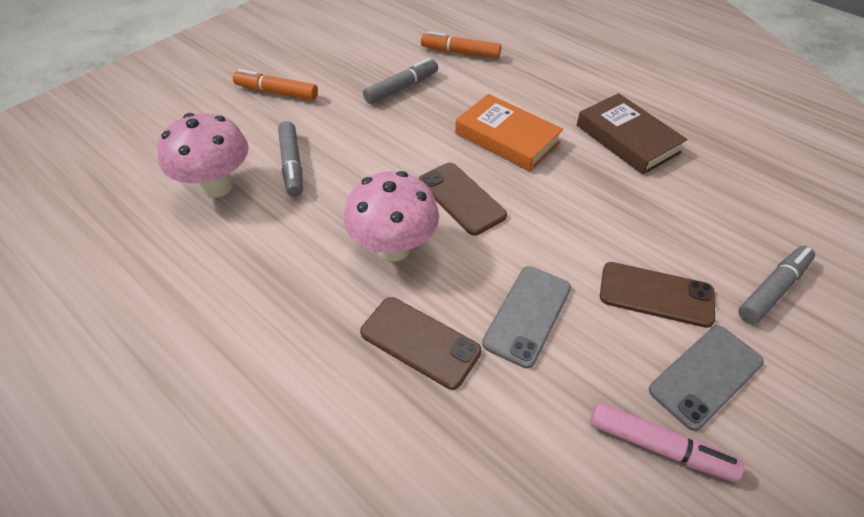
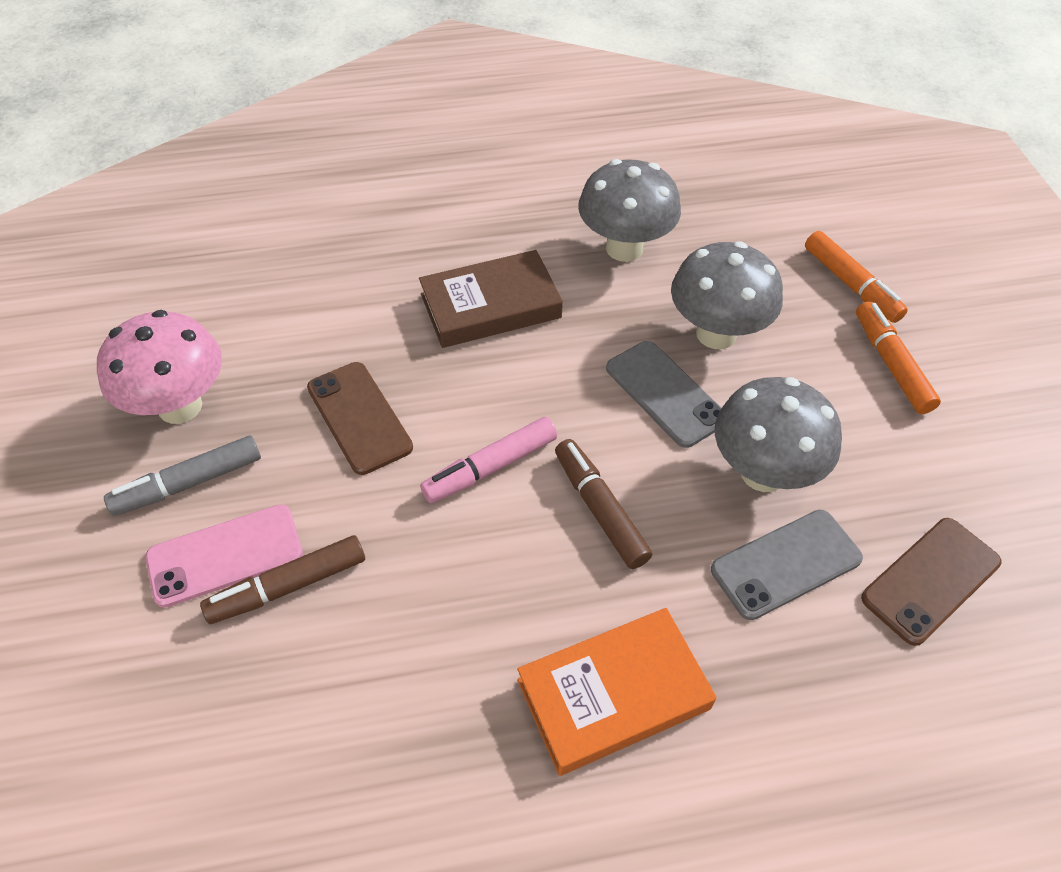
brown marker: none = 0 -> [200,535,365,624] [555,439,652,569] = 2
brown phone: [360,297,481,390] [419,163,507,235] [600,262,715,328] = 3 -> [307,362,413,475] [861,518,1001,646] = 2
grey marker: [278,121,303,197] [363,58,438,104] [738,246,815,324] = 3 -> [104,435,261,516] = 1
grey mushroom: none = 0 -> [578,159,681,262] [671,241,783,349] [715,377,842,492] = 3
pink mushroom: [157,113,249,198] [344,171,439,262] = 2 -> [97,310,222,424] = 1
pink phone: none = 0 -> [145,504,303,608] = 1

